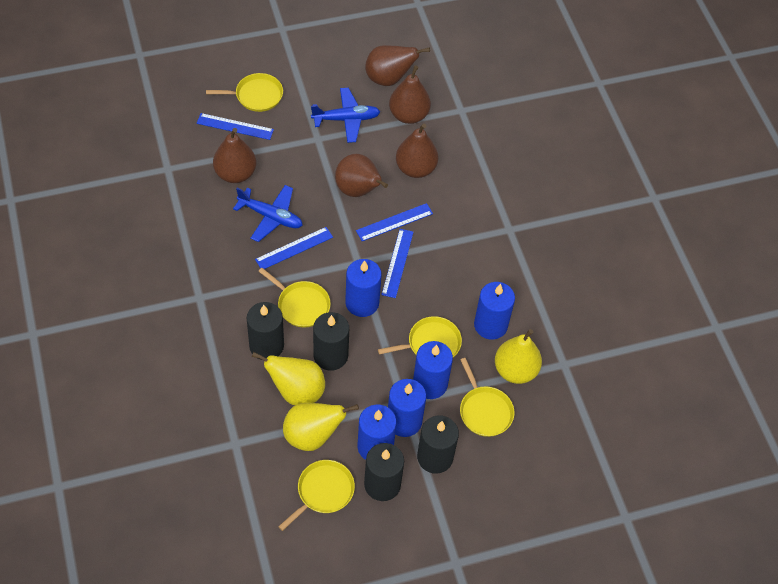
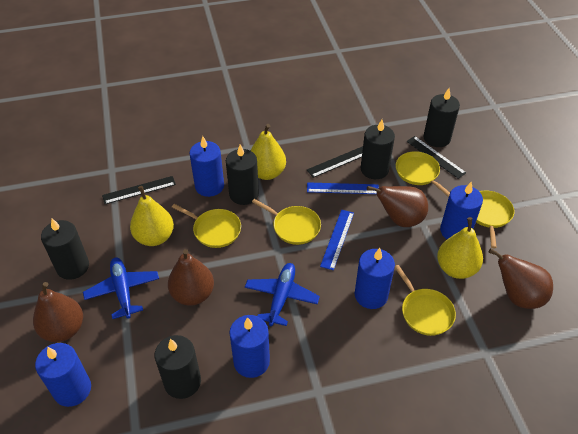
black candle: [247,302,284,360] [313,312,349,371] [364,443,404,501] [417,415,459,474] = 4 -> [41,219,89,280] [155,335,201,399] [226,144,259,205] [361,120,395,179] [424,88,460,147] = 5
black ruler: none = 0 -> [102,176,176,204] [307,146,363,178] [407,136,466,179] = 3
blue ruler: [197,113,274,140] [255,227,333,269] [356,203,433,241] [381,229,414,298] = 4 -> [307,182,379,194] [320,210,354,270] = 2
brown pear: [213,128,256,183] [335,154,388,197] [365,45,430,86] [389,65,431,124] [396,124,438,178] = 5 -> [33,282,83,342] [168,249,214,306] [367,186,428,227] [488,248,553,309] = 4

